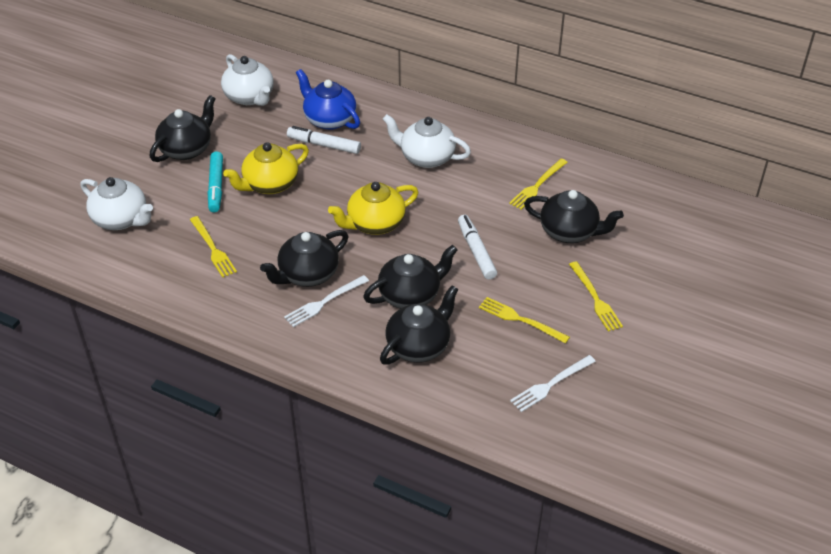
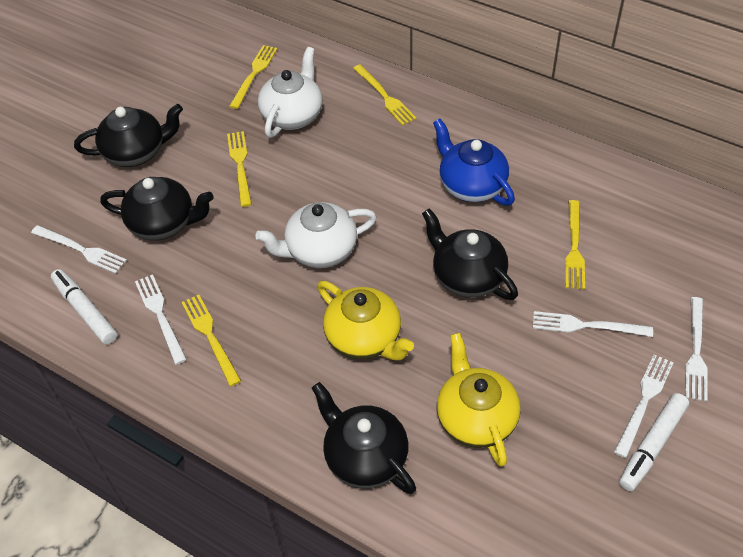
black teapot: [150,95,216,162] [260,230,348,287] [363,245,458,309] [380,285,459,365] [524,190,624,243] = 5 -> [74,104,183,167] [100,177,214,240] [312,382,416,494] [422,209,518,300] = 4
turquoise marker: [207,151,223,212] = 1 -> none = 0
white fork: [284,275,369,327] [510,355,596,412] = 2 -> [31,225,127,274] [135,274,187,365] [533,311,653,337] [614,354,674,458] [685,297,708,401] = 5
white teapot: [80,177,153,230] [221,54,274,106] [383,114,471,168] = 3 -> [255,202,377,268] [258,47,322,138] = 2
yellow fork: [190,216,237,278] [479,297,570,344] [509,159,568,210] [569,261,623,332] = 4 -> [181,295,241,386] [227,131,252,207] [229,45,277,109] [353,64,416,126] [565,200,585,289] = 5

